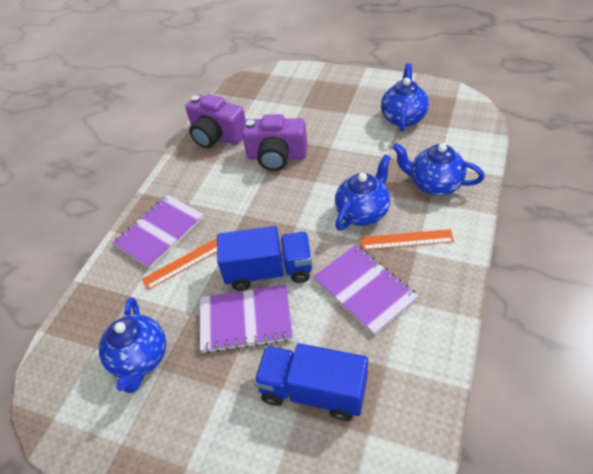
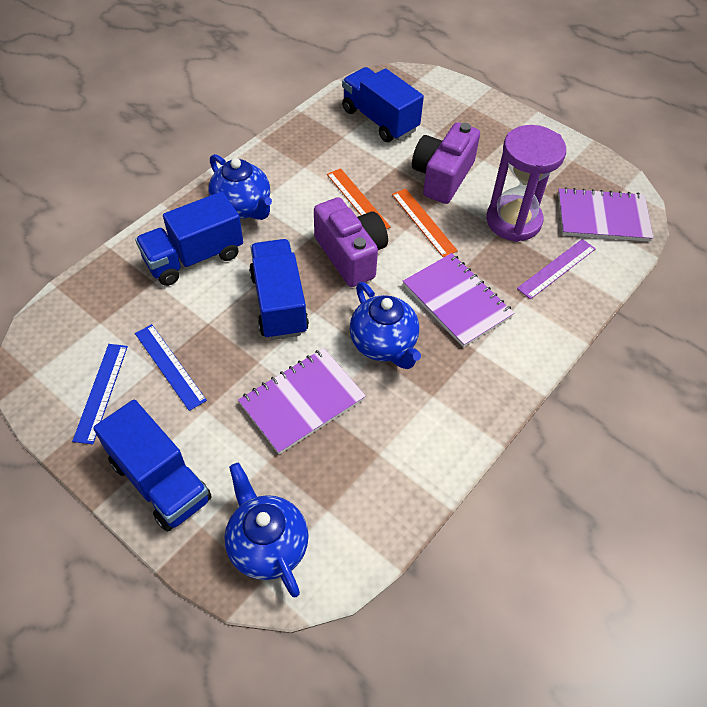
blue ruler: none = 0 -> [72,344,128,445] [135,324,207,411] = 2
blue teapot: [99,297,166,393] [335,154,391,231] [381,64,429,132] [393,143,485,196] = 4 -> [208,154,272,220] [225,463,309,597] [350,282,421,369] = 3
blue truck: [217,226,312,291] [254,343,368,421] = 2 -> [93,400,212,532] [135,192,243,286] [249,239,309,340] [342,67,424,142] = 4
purple hourglass: none = 0 -> [486,125,566,242] = 1
purple ruler: none = 0 -> [517,239,596,299] = 1

